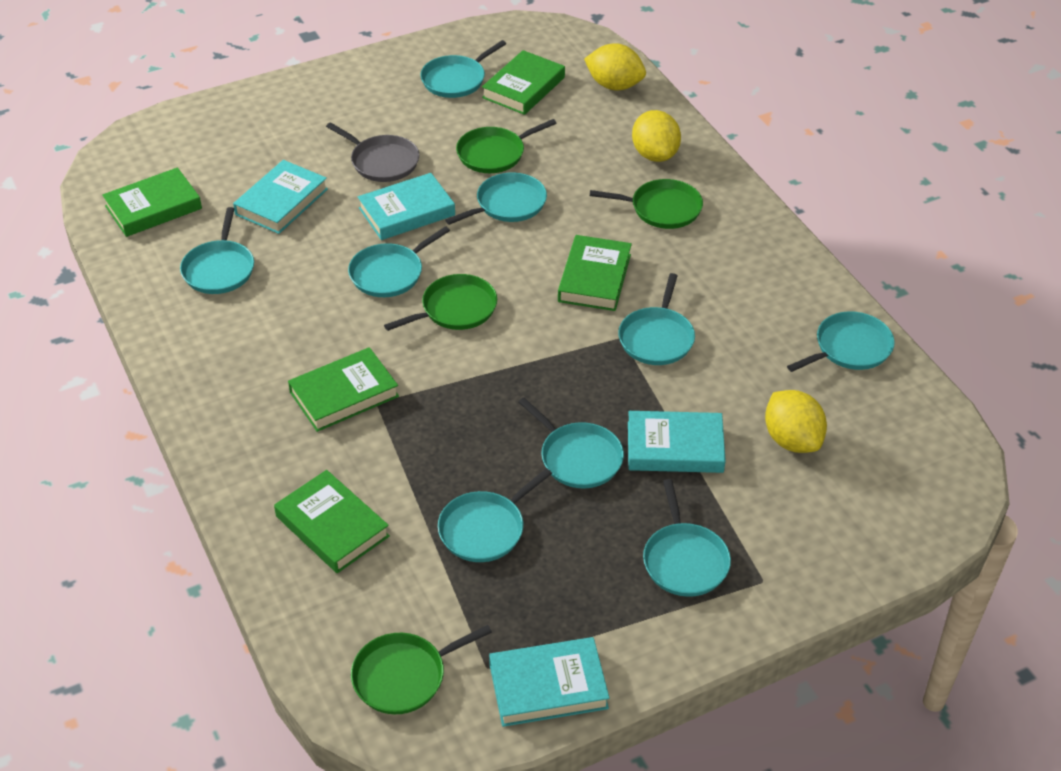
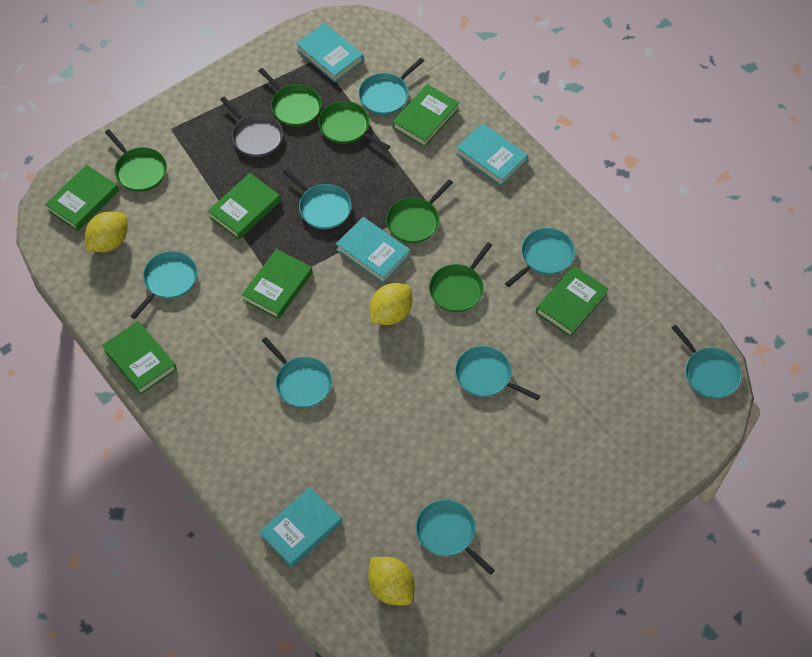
green book: [102,167,202,237] [274,470,390,573] [288,347,399,432] [482,50,565,115] [558,235,632,311] = 5 -> [45,165,119,231] [102,321,177,395] [208,173,280,240] [242,249,313,319] [392,84,459,147] [536,266,609,337] = 6
green pan: [351,625,492,714] [384,274,497,331] [456,119,557,173] [590,179,703,229] = 4 -> [105,129,167,192] [259,68,322,127] [318,101,390,150] [386,179,453,243] [429,242,492,312] = 5
turquoise pan: [180,207,254,294] [348,226,450,297] [420,40,506,98] [438,468,552,562] [445,172,547,225] [518,398,624,488] [618,273,695,365] [643,479,731,597] [787,311,895,372] = 9 -> [131,251,197,319] [262,337,332,408] [283,168,352,229] [358,58,424,115] [416,500,495,575] [455,346,540,401] [505,228,575,287] [671,325,742,399] = 8

